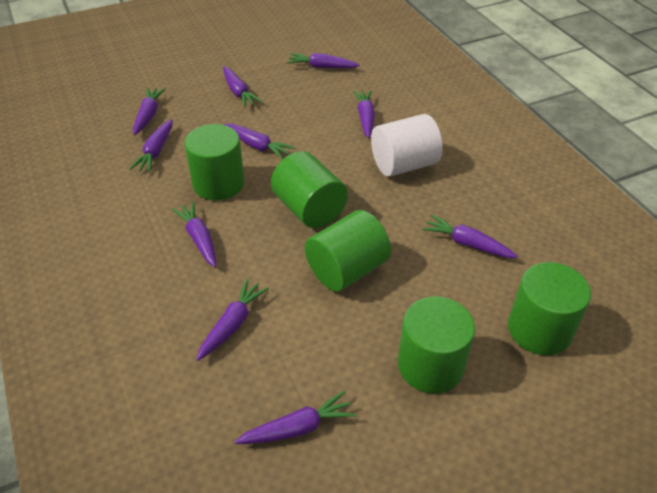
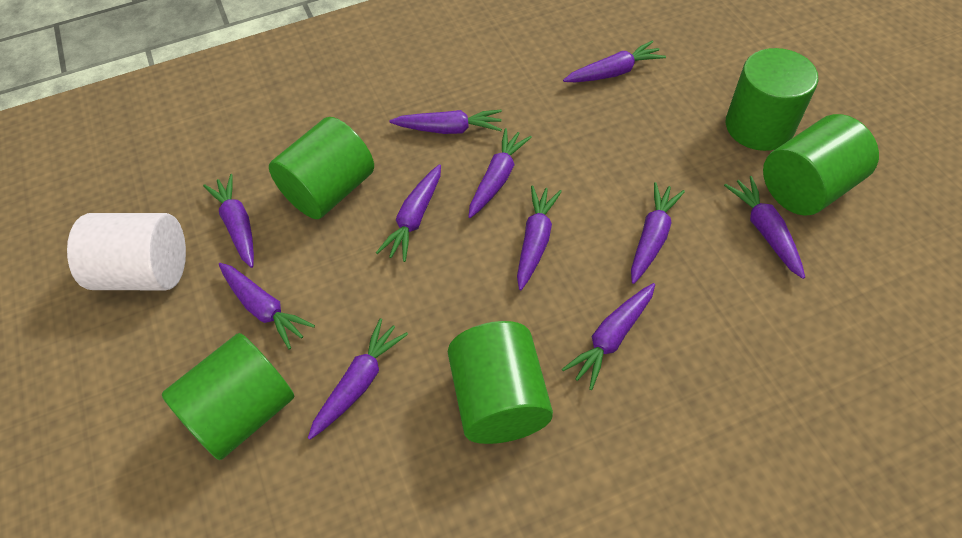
purple carrot: [129,119,172,172] [133,87,166,135] [171,201,216,267] [196,279,269,361] [223,67,262,108] [224,124,295,160] [235,391,356,444] [287,53,360,68] [352,90,375,138] [423,215,518,258] = 10 -> [203,174,254,268] [219,263,315,350] [308,318,408,440] [376,164,441,262] [389,110,502,134] [468,128,532,218] [517,186,562,290] [562,283,655,390] [563,41,666,82] [631,182,685,284] [724,176,805,279] = 11

